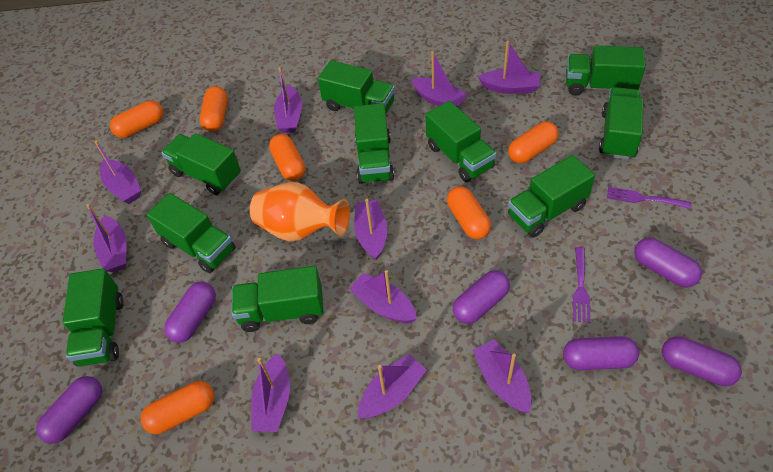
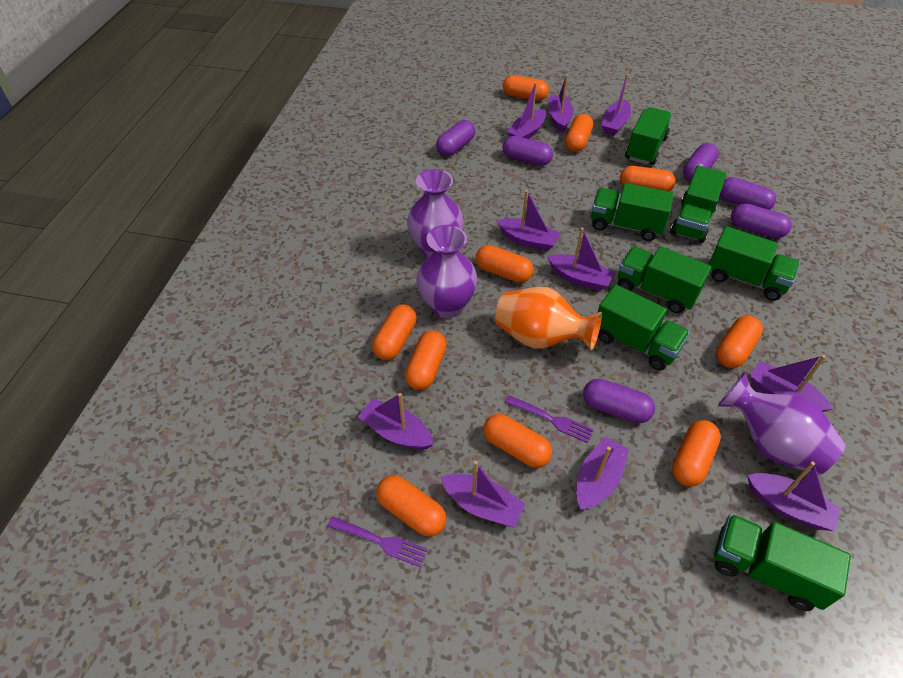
green truck: [63,268,124,366] [146,193,235,273] [161,133,241,195] [232,266,323,332] [318,60,395,113] [354,103,394,184] [426,101,496,182] [508,155,595,237] [566,46,646,96] [599,87,644,159] = 10 -> [591,183,674,241] [598,285,690,370] [618,246,711,313] [625,107,672,165] [670,166,726,243] [708,226,800,301] [714,514,851,611] = 7
orange capsule: [110,100,164,138] [141,381,214,434] [200,86,228,132] [269,134,305,181] [447,186,491,239] [508,121,558,163] = 6 -> [372,304,417,360] [376,475,447,537] [405,331,447,390] [476,245,533,283] [483,414,552,468] [503,75,549,101] [565,114,593,152] [620,166,675,191] [672,420,721,486] [716,316,763,368] = 10
purple vase: none = 0 -> [407,169,464,257] [416,225,478,318] [718,373,846,475] = 3

